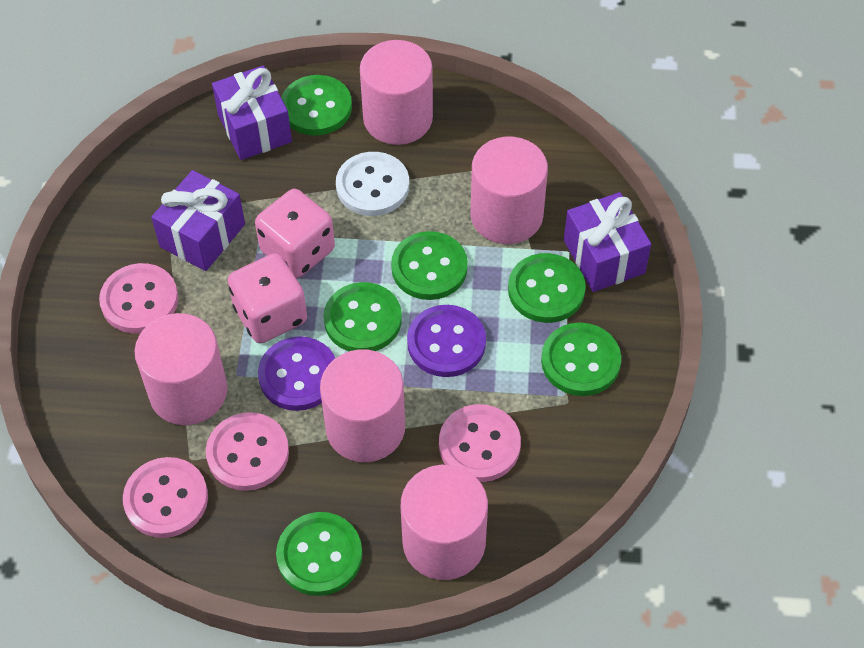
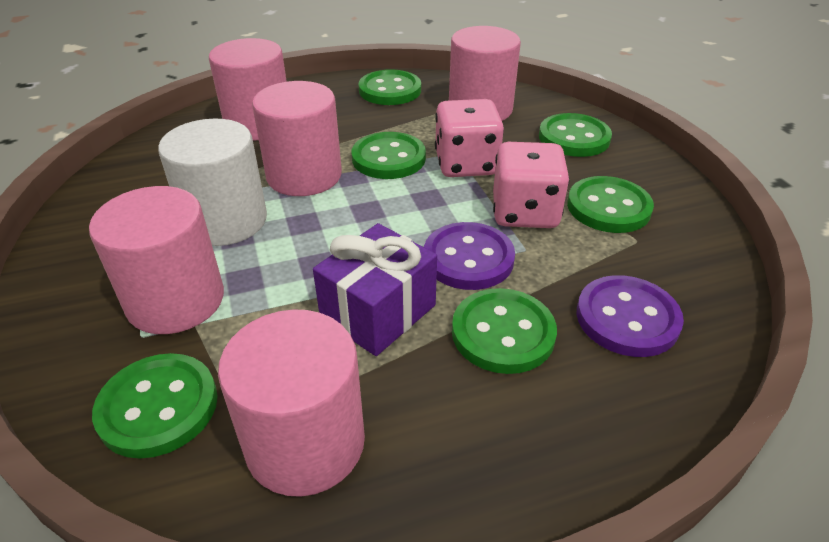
pink button: [99,263,178,333] [123,457,208,538] [206,412,289,491] [439,404,521,482] = 4 -> none = 0
purple gift: [151,170,245,271] [212,65,292,160] [564,192,651,292] = 3 -> [313,223,437,356] = 1
white button: [336,152,409,216] = 1 -> none = 0
white cylinder: none = 0 -> [158,119,267,246] = 1

